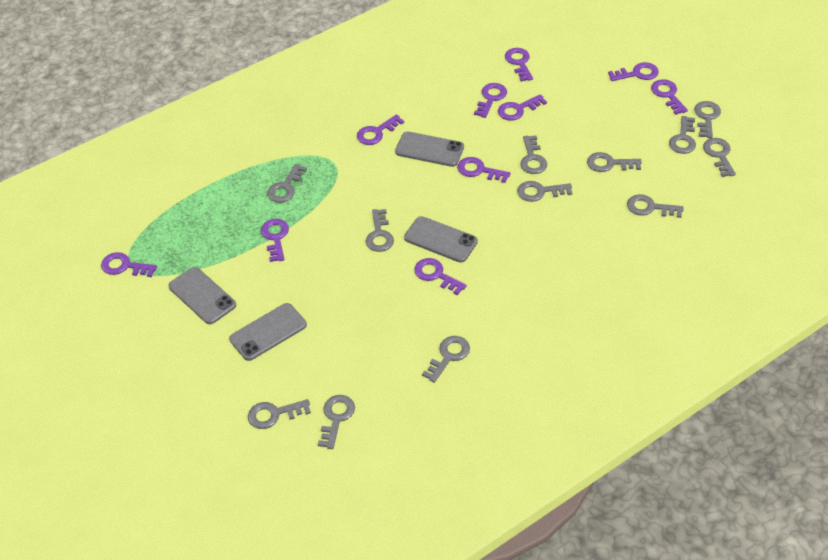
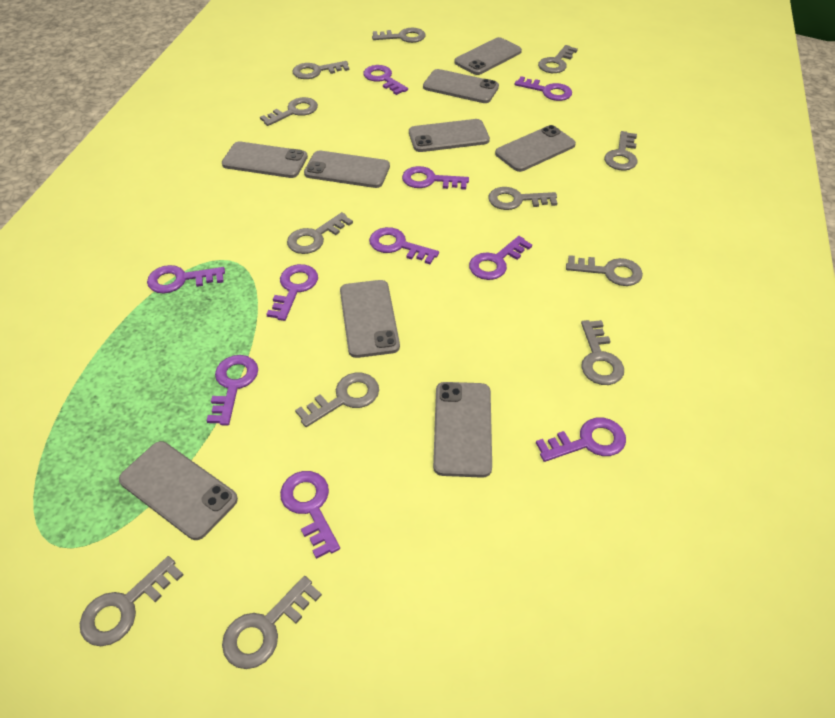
grey phone: [168,267,236,324] [229,303,307,361] [395,131,464,167] [404,216,478,263] = 4 -> [119,441,238,540] [222,141,308,178] [304,151,390,188] [340,280,400,358] [409,119,490,152] [423,69,499,103] [433,382,492,478] [454,37,522,75] [495,125,576,172] = 9

